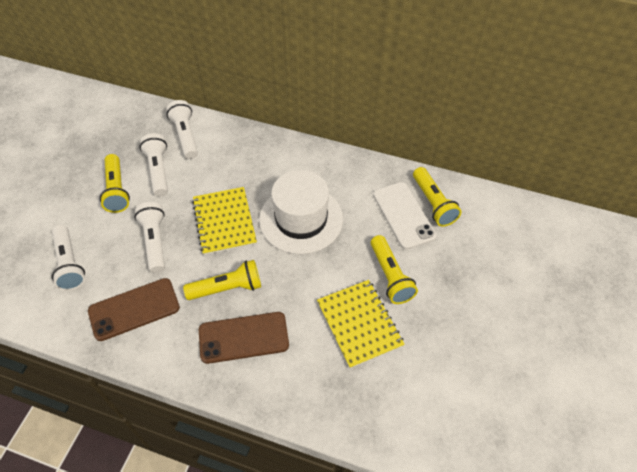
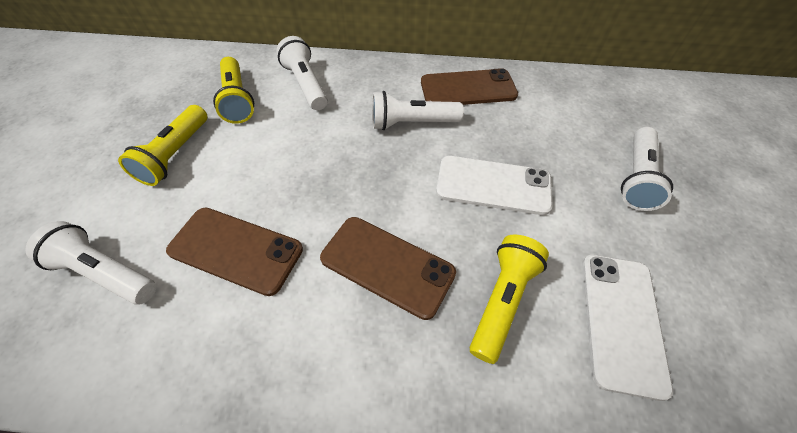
brown phone: [88,278,180,341] [199,312,289,364] = 2 -> [166,207,303,296] [320,217,456,320] [421,68,518,105] = 3
white hat: [259,170,343,254] = 1 -> none = 0
white phone: [373,182,437,250] = 1 -> [436,156,553,215] [582,255,673,401] = 2
yellow flashlight: [100,154,130,213] [183,260,261,300] [371,235,418,304] [413,167,461,227] = 4 -> [118,105,207,186] [213,57,254,124] [470,235,549,364] = 3
yellow notebook: [192,187,257,255] [317,280,405,369] = 2 -> none = 0

